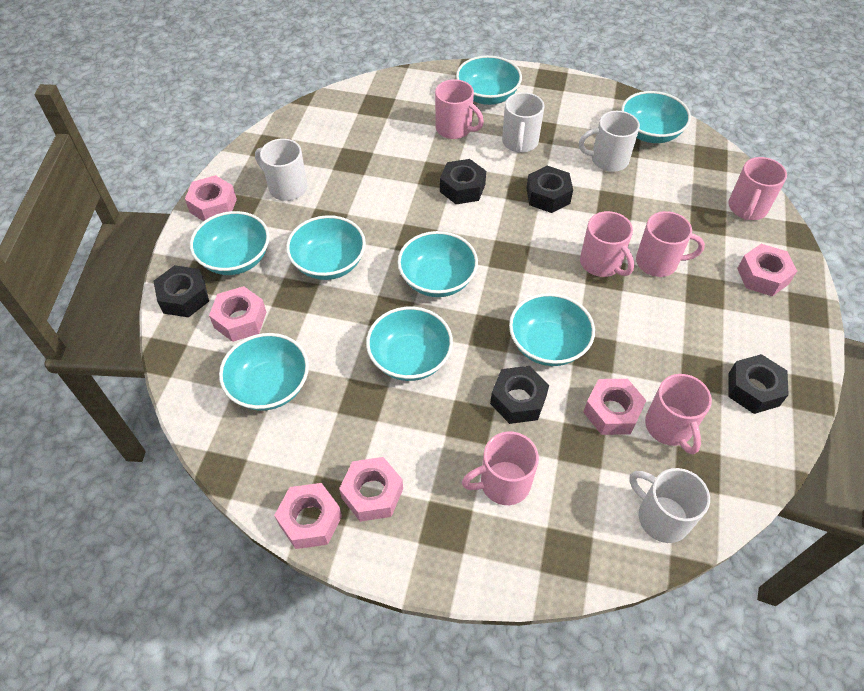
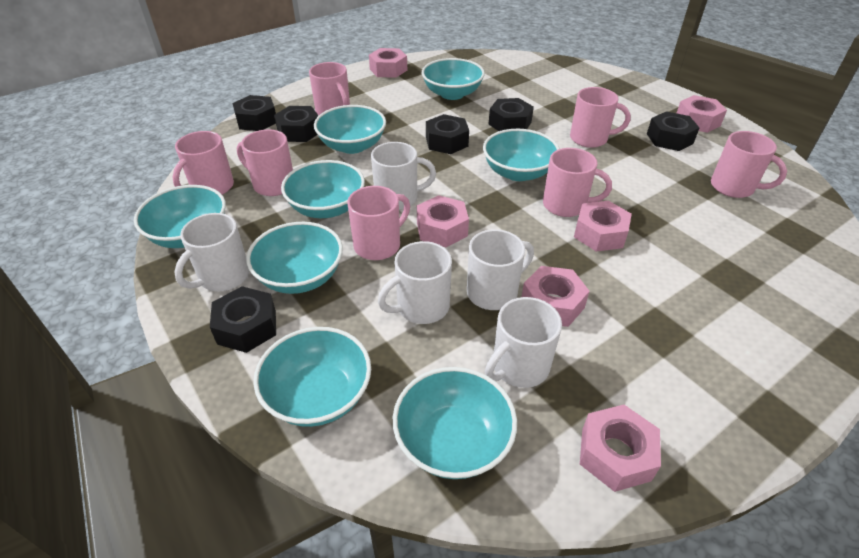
black nut: [153,265,209,317] [440,159,486,204] [490,366,549,424] [526,166,573,213] [728,354,789,414] = 5 -> [210,286,276,353] [232,95,276,131] [274,106,319,142] [426,114,469,154] [488,98,534,131] [647,111,699,151] = 6
pink mug: [435,79,484,139] [462,432,539,505] [580,211,634,277] [636,211,705,277] [645,374,712,455] [728,157,787,220] = 6 -> [173,131,234,195] [237,129,293,196] [309,62,350,115] [347,186,410,260] [543,148,612,217] [570,87,631,148] [711,131,787,198] = 7
white mug: [255,138,308,201] [502,92,544,153] [579,111,640,172] [629,468,710,543] = 4 -> [174,213,250,291] [371,142,436,210] [378,241,452,324] [467,229,534,310] [485,297,562,388] = 5

